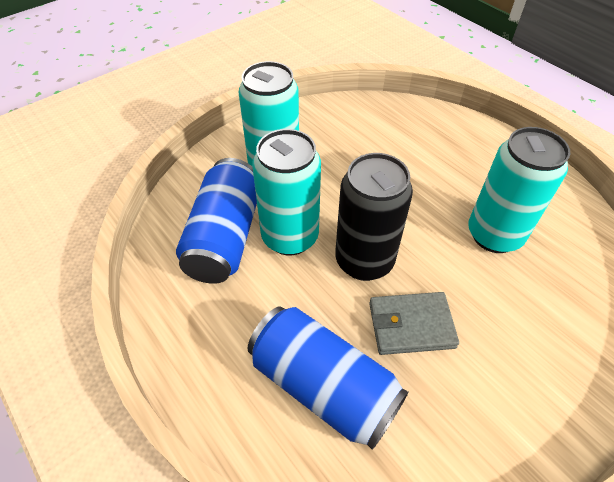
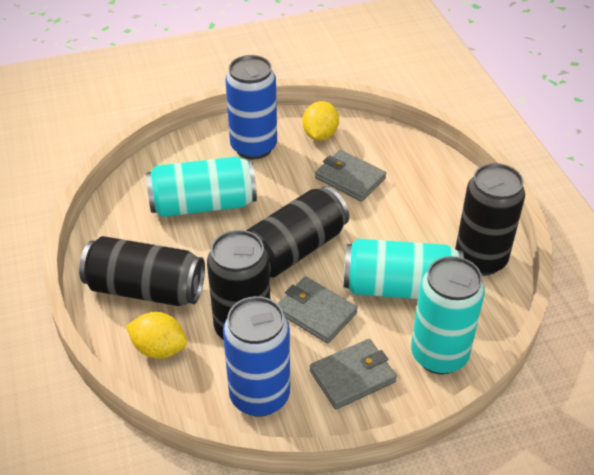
black can: [335,153,413,281] = 1 -> [79,236,205,306] [207,230,270,340] [246,186,349,278] [455,163,525,276] = 4
grey wallet: [369,292,459,355] = 1 -> [277,276,358,344] [310,339,397,409] [315,150,386,202] = 3
yellow lemon: none = 0 -> [126,312,187,359] [303,101,339,141] = 2

